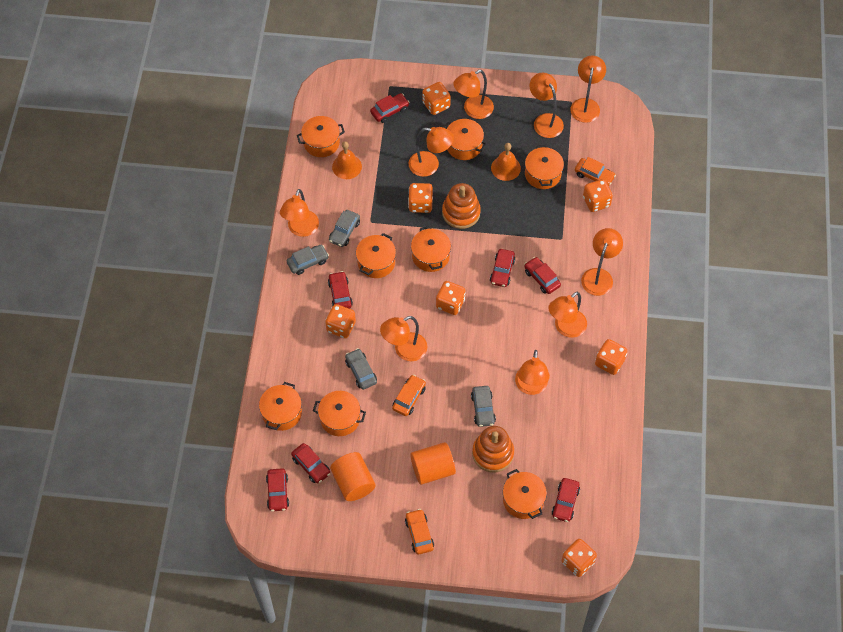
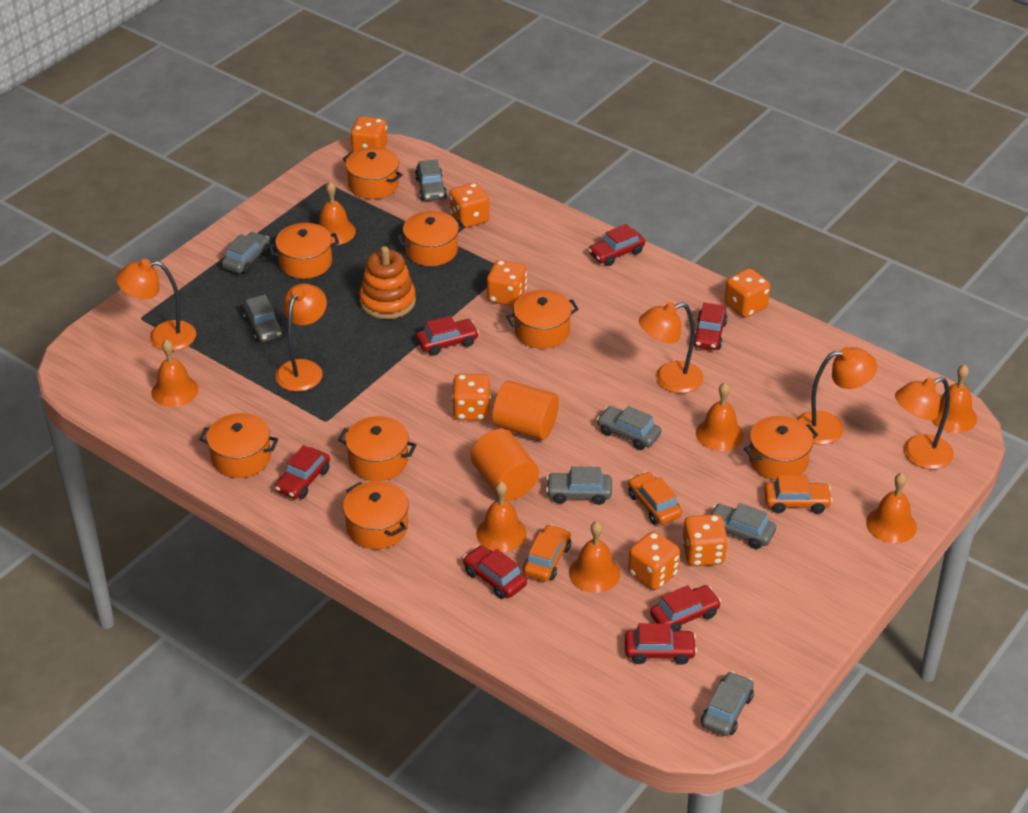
grey car: [287,245,329,275] [329,210,360,247] [345,348,377,390] [471,386,496,427] = 4 -> [222,232,270,274] [242,295,284,342] [415,159,447,201] [546,466,612,505] [597,406,661,450] [701,671,754,736] [711,503,776,549] = 7
orange bell: [332,141,362,179] [491,143,521,181] = 2 -> [151,339,198,407] [318,181,356,245] [476,481,527,552] [569,521,620,593] [696,383,744,451] [866,473,917,544] [931,364,977,433] = 7
orange lamp: [280,189,319,237] [380,316,427,361] [408,127,454,177] [453,70,494,119] [515,350,550,395] [529,73,564,138] [548,292,587,338] [570,56,606,123] [581,228,623,296] = 9 -> [116,259,196,351] [275,283,327,392] [639,302,703,393] [797,347,877,445] [895,377,954,469] = 5
orange stacking toy: [442,183,481,229] [472,426,514,473] = 2 -> [359,246,416,319] = 1

